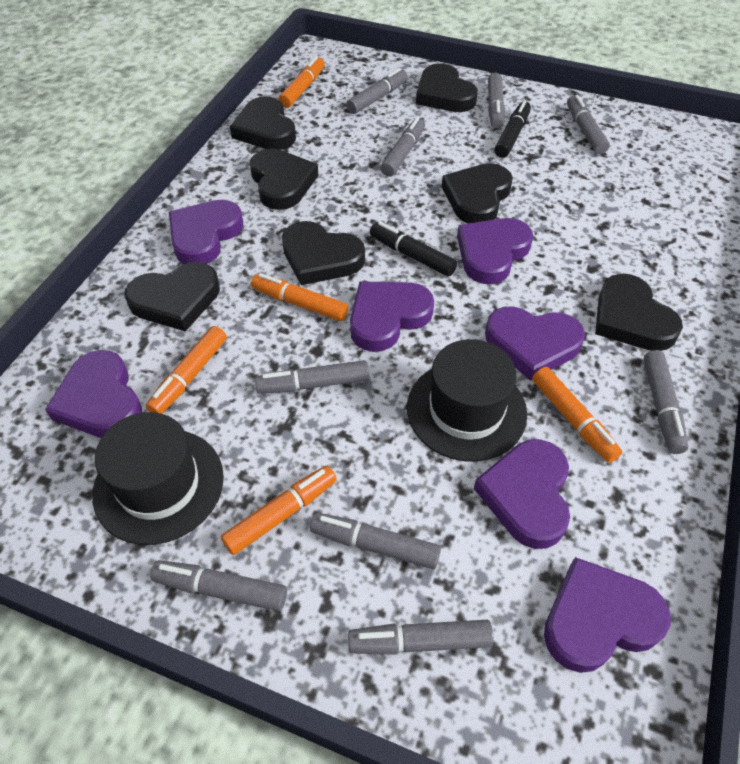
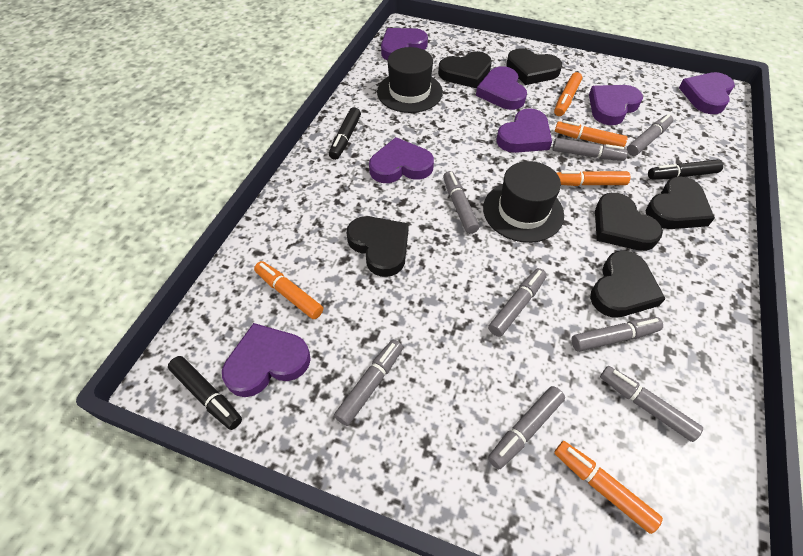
black heart: [125,262,220,331] [230,96,296,150] [250,149,319,210] [282,221,365,285] [416,63,478,112] [442,163,513,224] [595,274,683,351] = 7 -> [347,216,409,277] [438,51,492,88] [506,48,562,85] [590,251,666,318] [595,193,663,251] [646,177,715,229] = 6
black marker: [370,222,457,277] [494,100,531,158] = 2 -> [168,356,242,430] [329,107,361,160] [648,159,723,180] = 3
grey marker: [150,560,287,611] [255,360,369,394] [310,513,441,569] [346,68,408,114] [348,620,493,655] [381,117,425,177] [488,73,505,129] [567,95,610,154] [643,350,689,454] = 9 -> [334,340,403,426] [443,171,479,234] [488,268,547,337] [488,386,565,469] [552,138,628,161] [571,317,663,352] [600,366,703,442] [627,114,673,156] = 8

